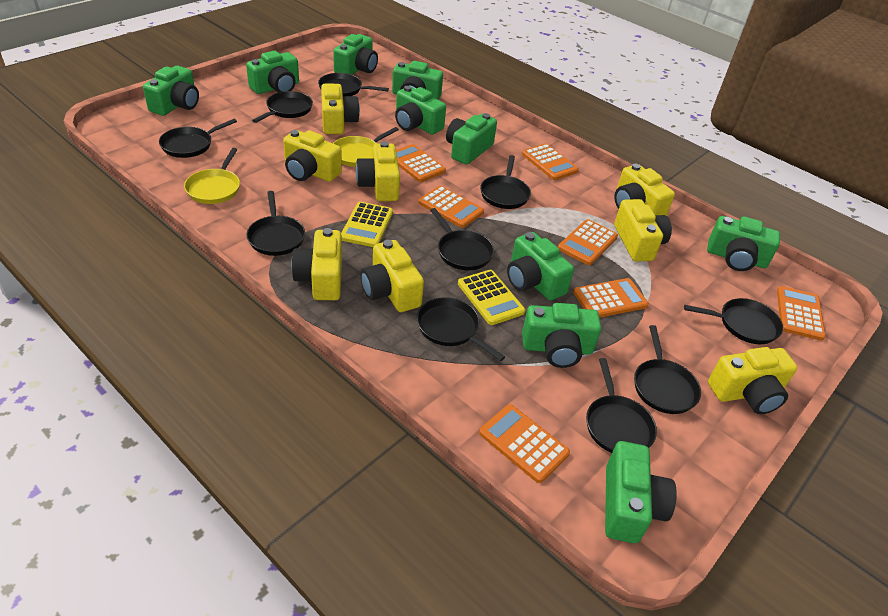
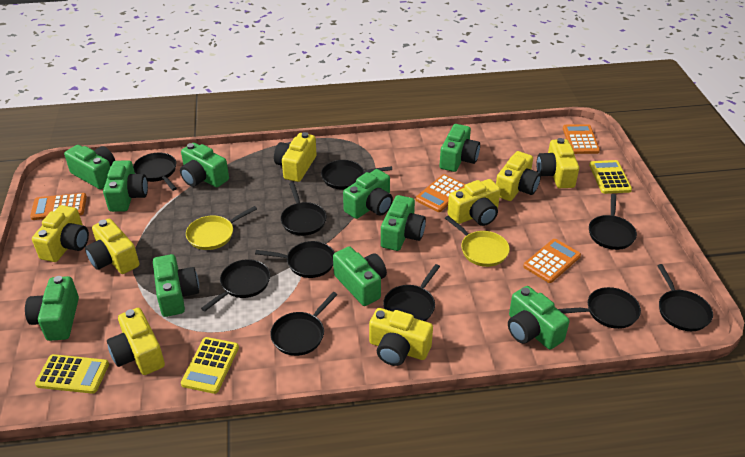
orange calculator: [396,144,446,182] [418,186,484,228] [479,404,570,483] [522,143,579,180] [558,219,618,265] [573,278,649,318] [777,286,826,341] = 7 -> [30,193,87,220] [416,174,466,212] [523,239,581,283] [563,124,600,154] = 4
yellow calculator: [341,202,393,247] [458,270,525,325] = 2 -> [35,354,109,394] [181,337,239,394] [589,160,632,194] = 3

